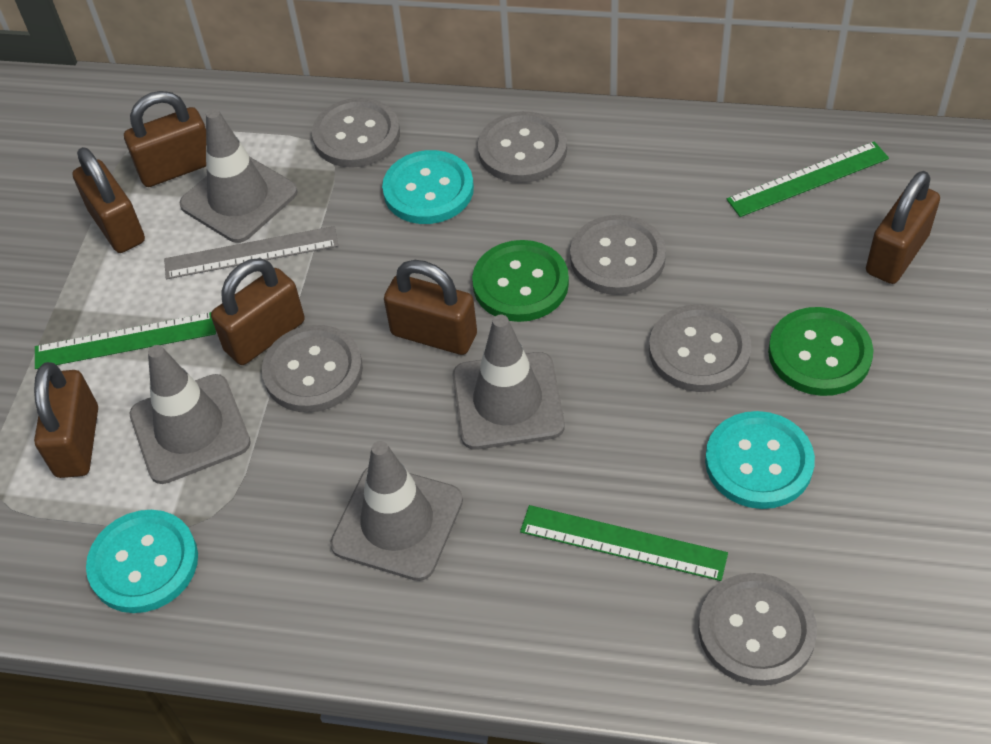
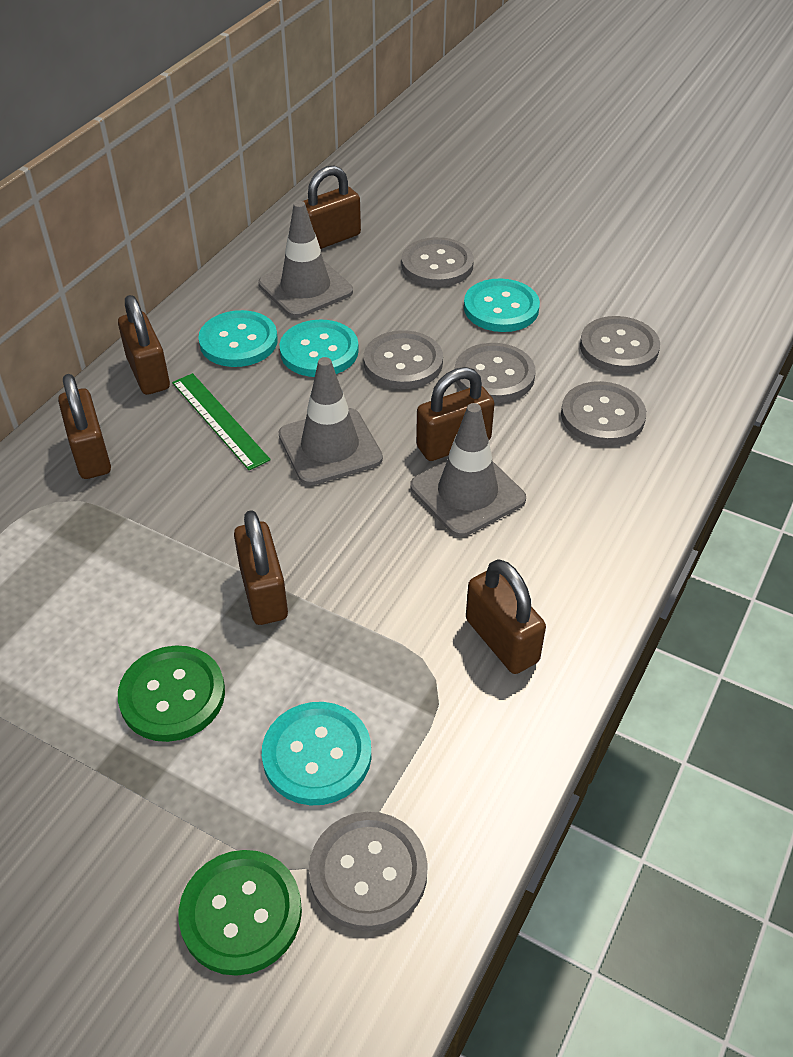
green ruler: [35,312,216,369] [520,505,728,581] [727,141,889,217] = 3 -> [172,373,271,470] = 1
grey ruler: [164,226,338,279] = 1 -> none = 0
grey traffic cone: [130,345,251,484] [179,109,298,243] [330,441,463,581] [452,315,565,450] = 4 -> [258,201,353,318] [279,357,383,485] [410,403,526,537] = 3
turquoise button: [86,510,198,613] [382,150,474,224] [705,411,815,509] = 3 -> [198,310,278,367] [262,702,371,805] [279,320,359,377] [464,278,540,332] = 4

